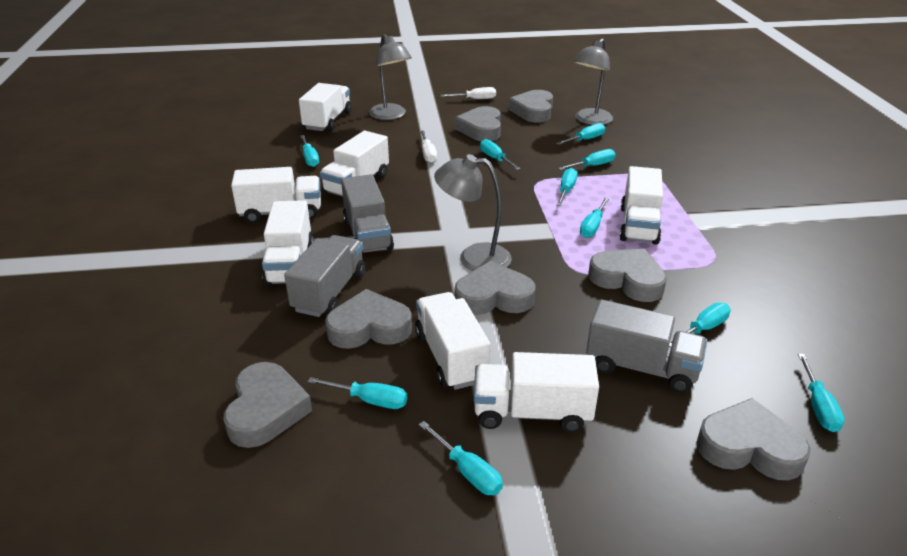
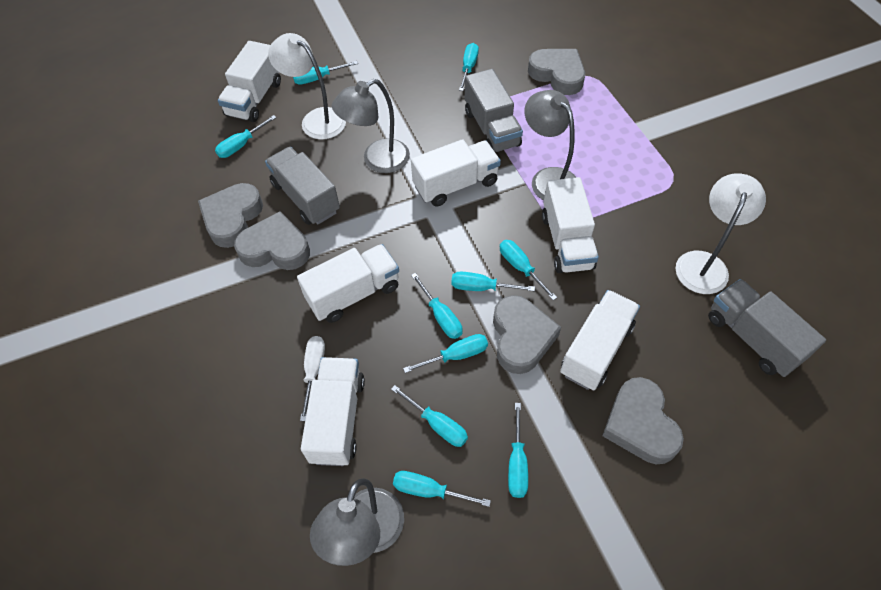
grey heart: [224,362,312,448] [325,289,412,349] [455,106,501,141] [455,261,535,315] [508,90,553,123] [588,249,667,302] [696,398,811,480] = 7 -> [198,183,263,248] [234,211,310,270] [493,295,561,374] [528,49,585,95] [602,377,684,464] = 5
white lamp: none = 0 -> [268,33,346,139] [675,173,766,294] = 2
white screwdriver: [420,130,437,163] [440,87,496,99] = 2 -> [300,336,325,421] = 1
white truck: [231,167,321,223] [262,200,314,286] [299,83,352,132] [320,131,389,197] [415,292,490,390] [474,352,599,433] [620,166,663,245] = 7 -> [218,41,281,122] [297,244,399,323] [301,357,365,466] [411,139,501,207] [542,177,599,273] [560,290,640,390] = 6

